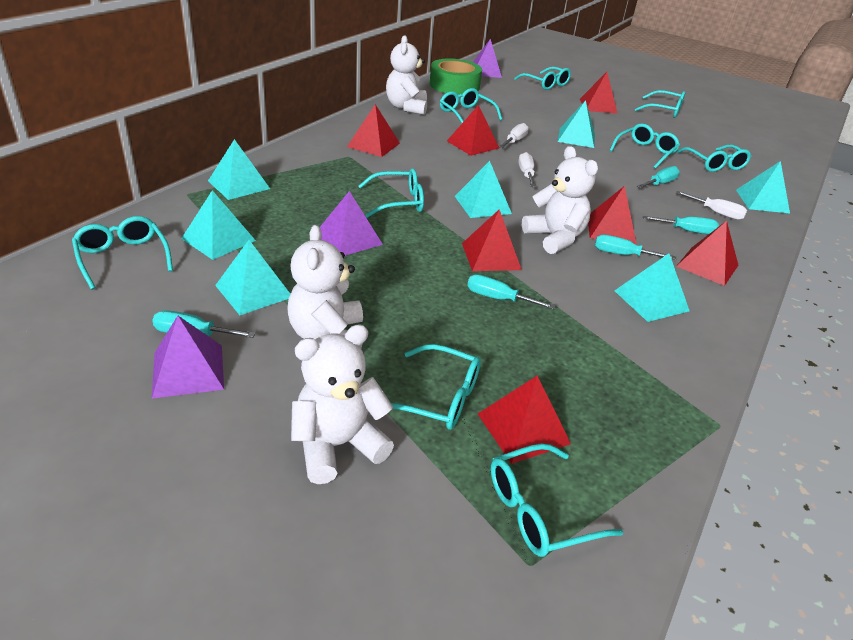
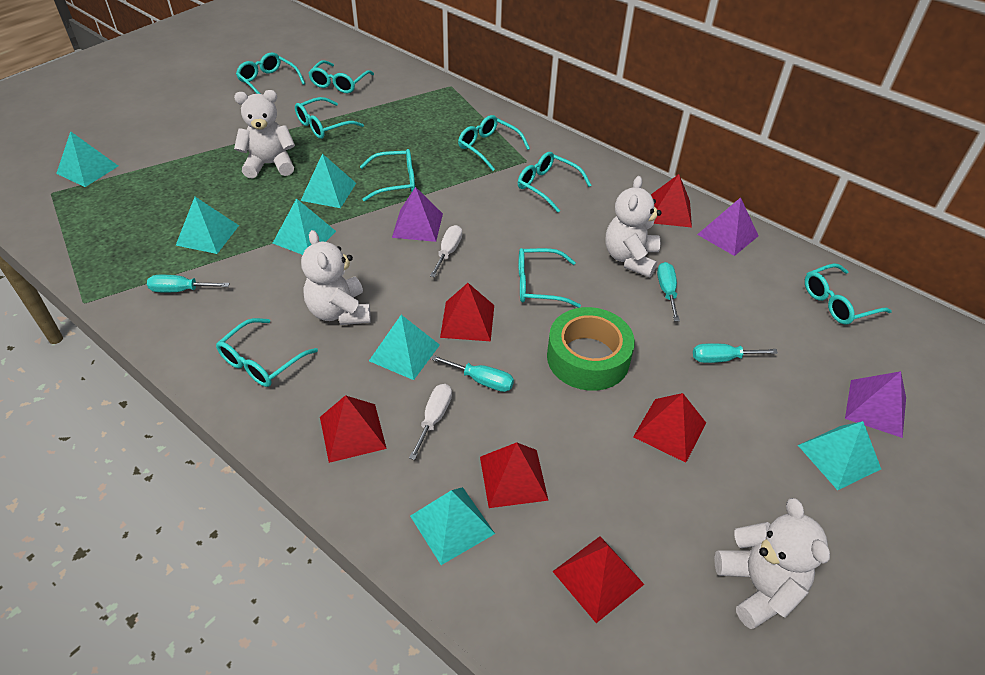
red pyramid: [347,104,400,157] [447,105,499,156] [462,209,522,271] [478,376,571,464] [580,72,618,114] [588,186,637,245] [676,221,739,286] = 7 -> [320,395,387,463] [440,283,494,341] [480,442,549,508] [552,536,644,623] [633,393,706,463] [651,174,692,227] = 6
turquoise screwdriver: [152,310,256,338] [467,274,556,309] [595,235,676,260] [637,166,680,188] [643,216,719,234] = 5 -> [147,275,230,292] [431,355,514,392] [657,262,680,321] [693,343,778,363] = 4
white screwdriver: [499,123,529,148] [518,152,536,187] [676,191,747,220] = 3 -> [409,384,452,460] [430,225,462,277] = 2

